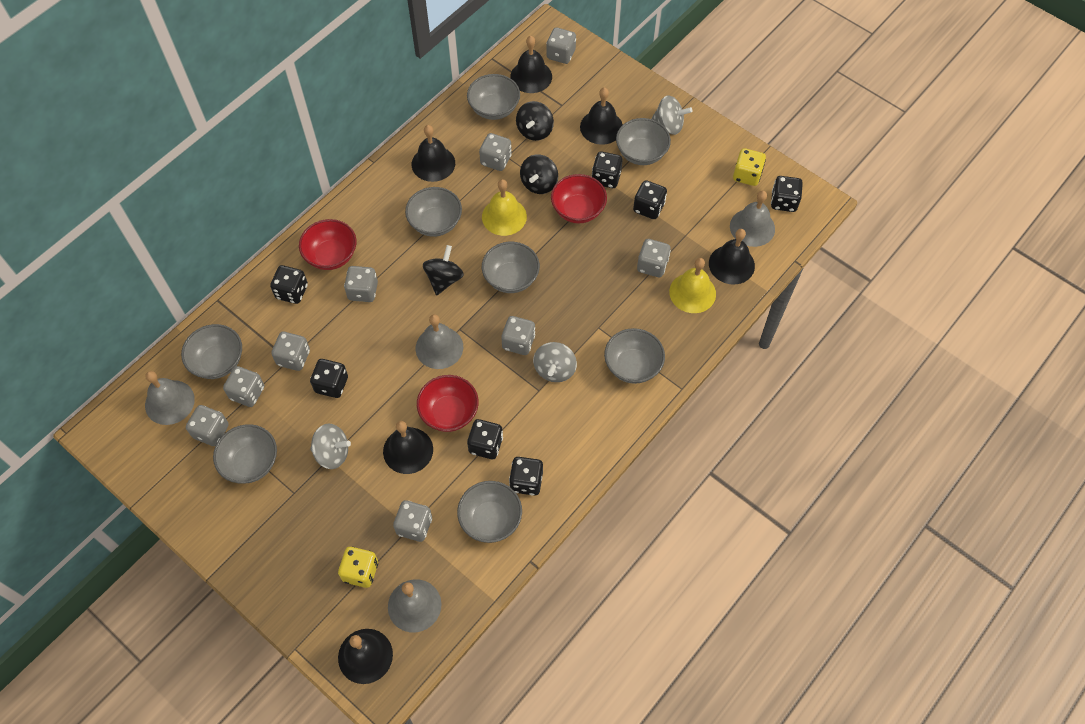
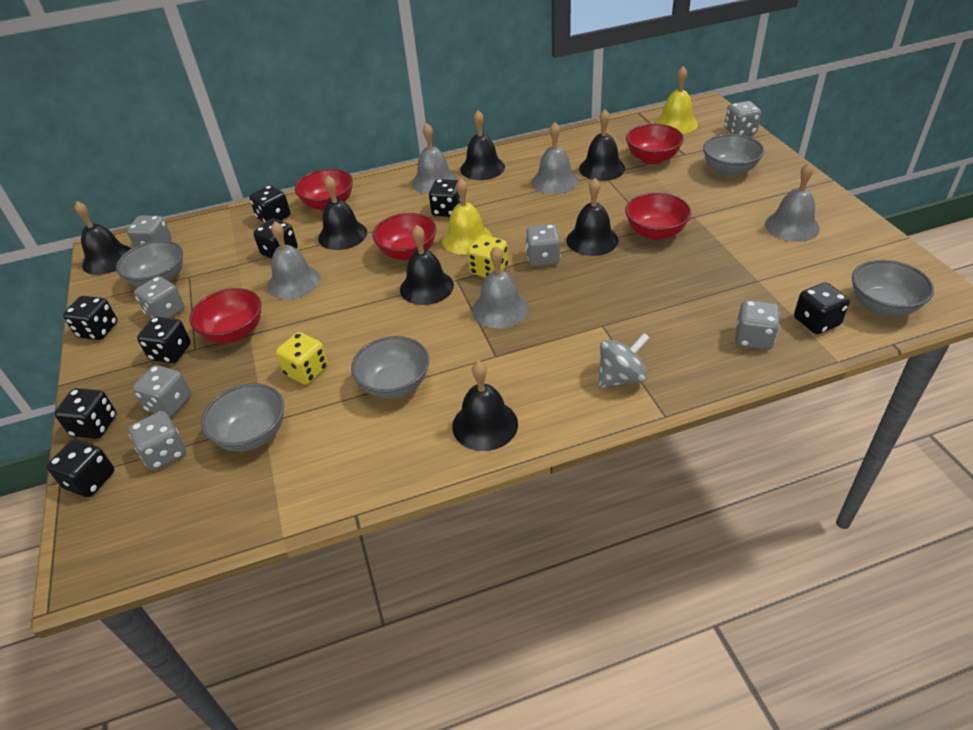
black bell: [338,629,393,684] [383,421,433,474] [412,125,455,182] [510,36,552,93] [580,87,623,145] [709,229,755,285] = 6 -> [74,201,131,275] [318,176,367,250] [400,225,454,305] [452,361,518,451] [460,110,505,180] [566,178,618,256] [579,109,625,181] = 7
black dice: [270,265,308,304] [310,359,348,398] [467,419,503,459] [509,457,543,496] [592,151,623,188] [633,180,667,219] [771,176,803,212] = 7 -> [46,439,115,497] [54,388,117,439] [63,296,118,340] [137,317,191,363] [249,185,290,223] [253,218,298,259] [429,179,461,217] [794,282,850,334] = 8
black spinning top: [423,245,464,295] [516,101,554,141] [520,154,558,194] = 3 -> none = 0
grey bell: [145,371,195,425] [388,579,442,633] [416,314,463,369] [730,191,775,247] = 4 -> [268,221,320,299] [412,123,457,194] [472,246,529,329] [532,122,578,194] [765,162,820,242] = 5
grey bowl: [181,324,242,379] [213,424,277,483] [405,187,462,237] [457,481,522,543] [467,74,520,120] [482,242,540,293] [604,328,665,384] [616,118,671,165] = 8 -> [116,240,183,287] [201,383,284,452] [351,336,429,399] [703,134,764,176] [852,260,934,316] = 5
grey dice: [186,405,229,446] [223,366,264,407] [271,332,310,371] [344,266,378,302] [393,500,432,542] [479,133,512,171] [501,316,535,355] [546,27,576,64] [637,239,671,277] = 9 -> [127,216,172,247] [129,411,186,470] [132,365,191,417] [134,276,185,318] [525,224,561,266] [725,101,761,136] [735,300,780,350] = 7
grey spinning top: [310,423,351,469] [533,342,577,382] [651,95,692,135] = 3 -> [598,333,650,388] = 1
red bowl: [299,219,356,270] [417,375,479,432] [551,174,607,223] = 3 -> [189,288,262,343] [295,169,353,211] [372,213,437,260] [625,193,691,240] [626,124,684,164] = 5

